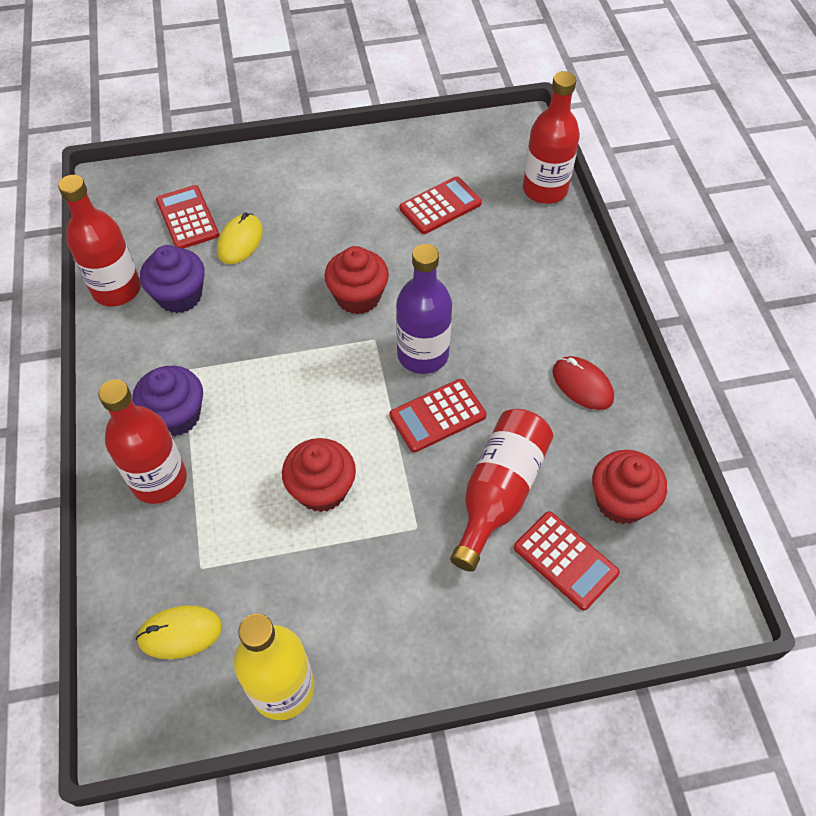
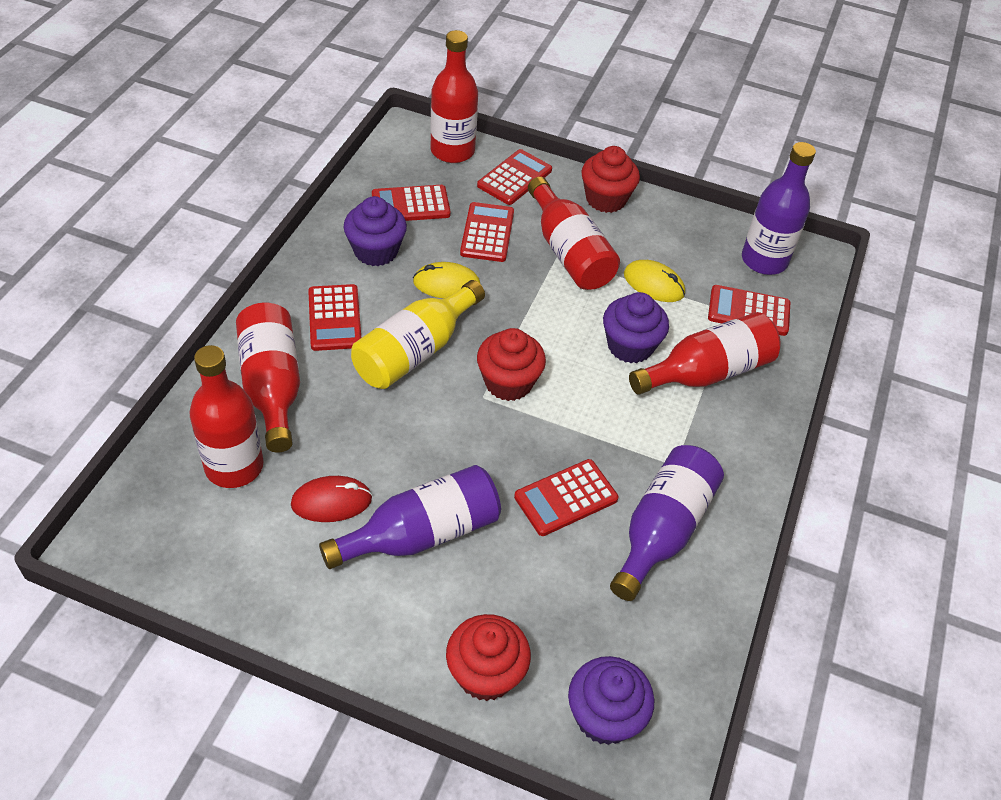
purple bottle: [396,244,452,374] = 1 -> [319,465,501,569] [610,445,724,601] [742,142,816,275] = 3
purple cupcake: [132,366,203,436] [140,245,205,313] = 2 -> [343,196,407,266] [568,656,654,745] [603,292,669,363] = 3
red bottle: [58,175,141,306] [98,379,187,504] [450,409,553,572] [523,71,580,204] = 4 -> [189,345,264,488] [236,302,300,453] [430,30,478,163] [528,177,620,290] [629,312,781,395] = 5
red calculator: [156,185,219,248] [390,379,487,452] [400,176,482,234] [514,511,620,610] = 4 -> [308,284,361,351] [372,185,451,221] [460,202,514,262] [477,149,552,205] [514,459,619,536] [708,285,790,336] = 6

